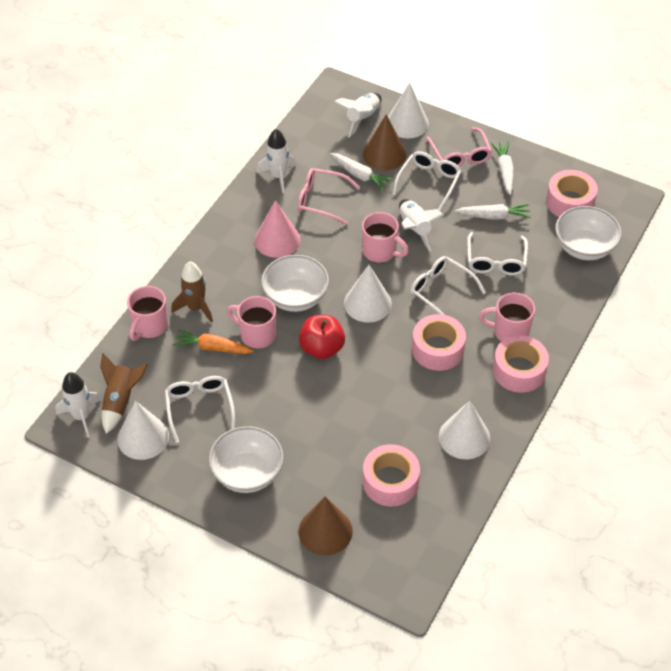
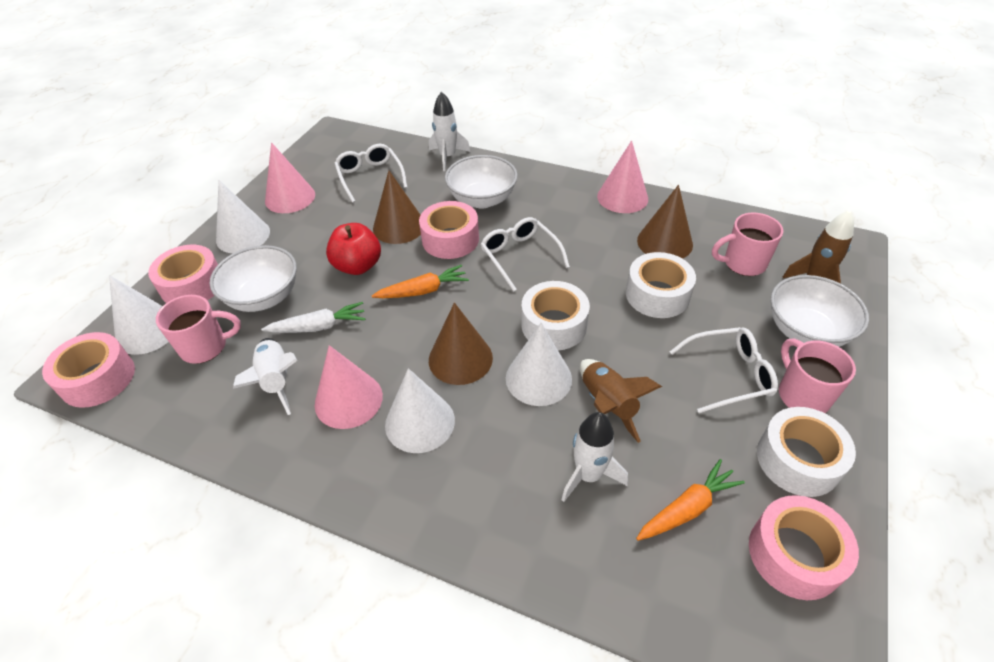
brown cone: [298,496,353,556] [363,114,406,171] = 2 -> [373,170,421,244] [429,303,493,385] [637,185,693,259] = 3
orange carrot: [173,329,254,354] = 1 -> [372,265,469,298] [636,459,745,541] = 2
pink cone: [254,200,300,258] = 1 -> [265,142,315,213] [315,345,383,429] [597,141,648,213] = 3
pink glasses: [298,168,360,225] [427,127,492,167] = 2 -> none = 0
pink mug: [127,286,168,341] [227,296,276,348] [362,212,409,263] [479,293,535,341] = 4 -> [156,295,241,364] [712,213,783,276] [779,338,856,413] = 3
white carrot: [330,153,394,191] [455,204,531,220] [491,141,514,195] = 3 -> [261,302,366,333] = 1
white glasses: [165,376,235,443] [393,151,462,211] [410,256,486,315] [467,232,528,276] = 4 -> [334,144,407,203] [480,217,570,292] [670,327,778,413] = 3
white rocket: [55,372,101,438] [256,129,296,193] [334,93,382,138] [399,199,444,252] = 4 -> [233,338,297,415] [429,91,470,171] [561,412,628,502] = 3
white tape: none = 0 -> [521,281,590,350] [626,252,696,318] [757,407,856,497] = 3

